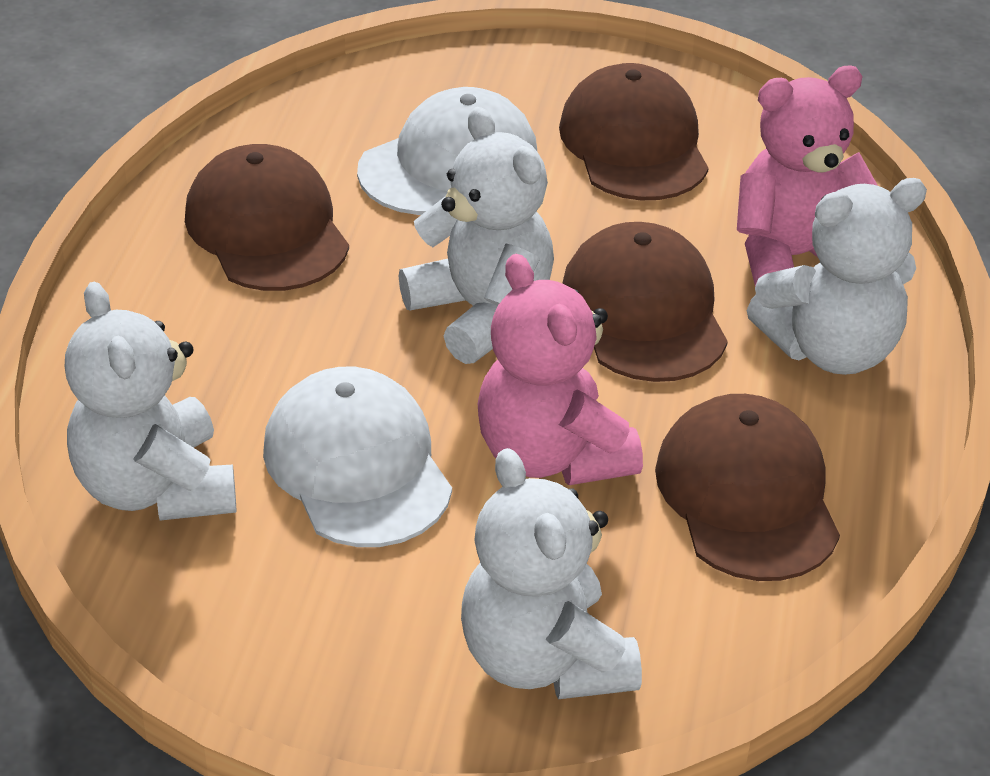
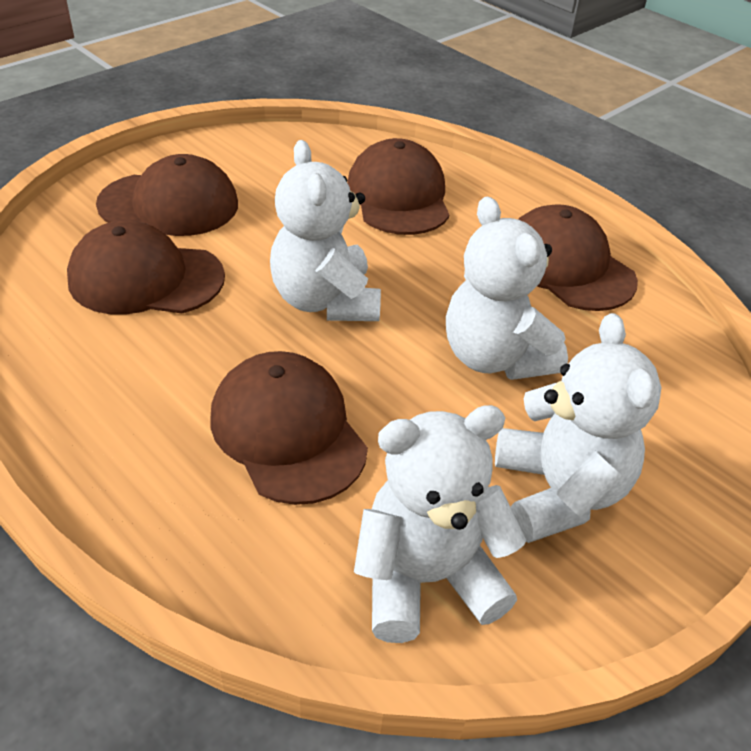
brown cap: [185,144,349,291] [559,63,709,200] [562,222,728,382] [655,394,840,581] = 4 -> [67,220,225,315] [96,154,238,236] [210,351,368,505] [347,138,449,235] [518,204,638,311] = 5
pink teddy bear: [478,254,643,485] [737,65,878,286] = 2 -> none = 0
white cap: [263,367,452,547] [357,87,537,215] = 2 -> none = 0

